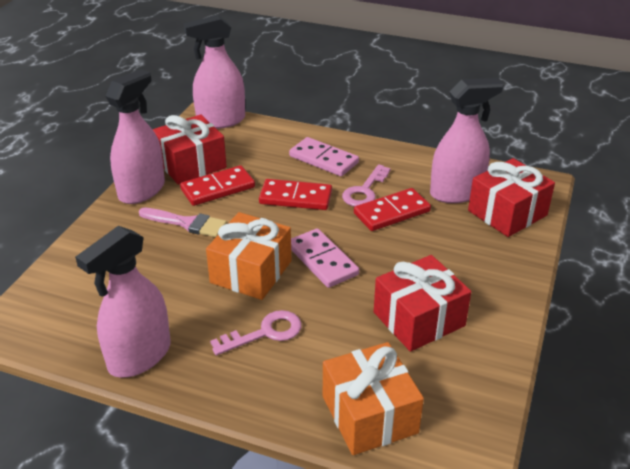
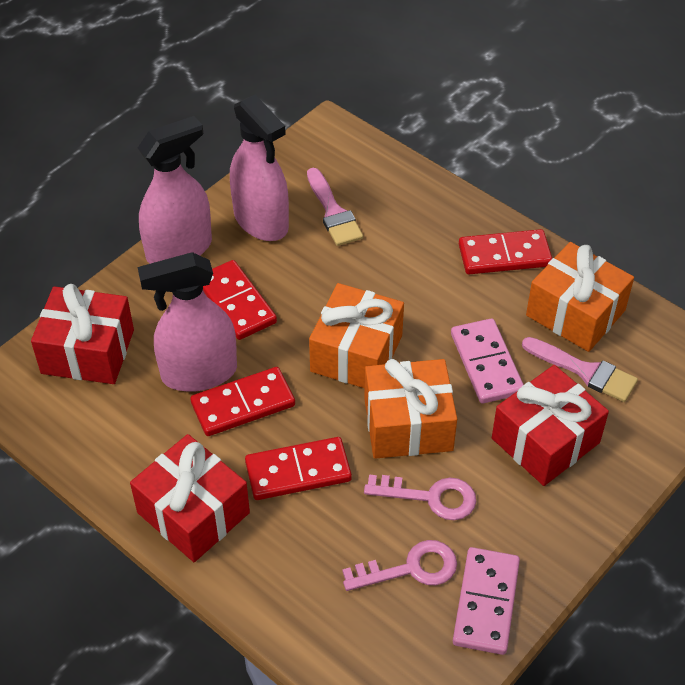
orange gift: [206,212,292,300] [323,342,424,455] = 2 -> [309,283,404,388] [364,359,457,459] [526,242,634,352] = 3
pink brush: [139,207,227,237] = 1 -> [307,168,363,246] [522,337,638,402] = 2
pink spray bottle: [75,226,171,377] [106,69,165,204] [184,15,245,129] [430,78,504,203] = 4 -> [138,116,212,264] [138,252,237,392] [230,95,289,241] = 3
red domino: [180,165,255,206] [259,179,332,210] [354,188,431,231] = 3 -> [190,367,295,436] [203,260,277,340] [245,437,352,500] [459,229,552,274] = 4

